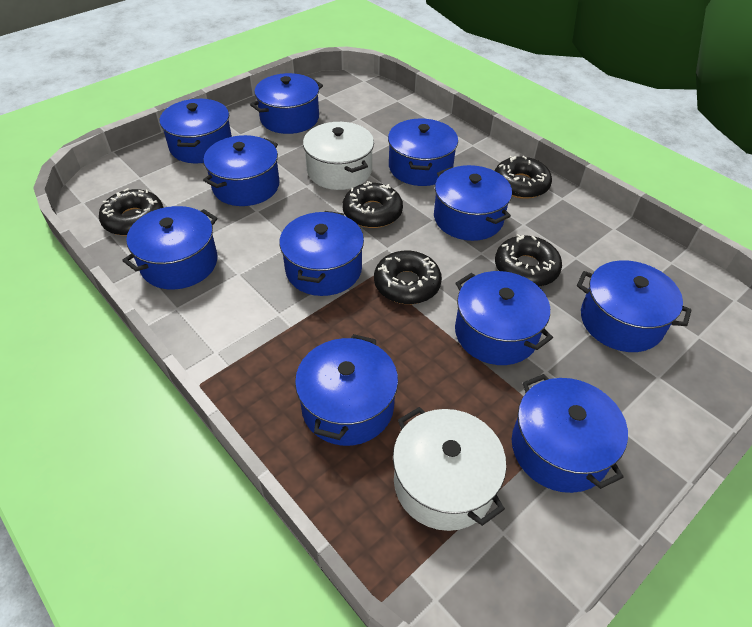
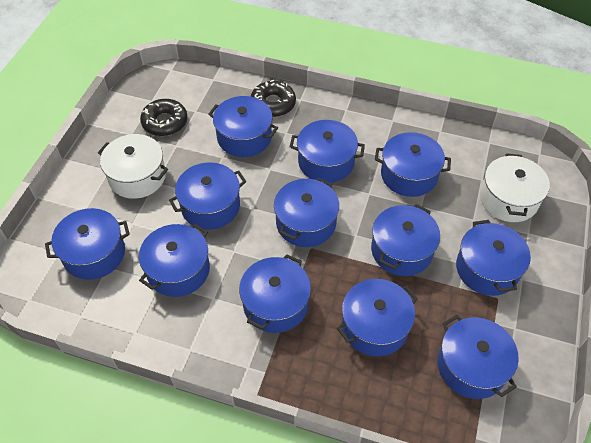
black donut: [99,188,164,236] [343,181,403,228] [374,250,442,304] [495,156,552,199] [495,234,562,287] = 5 -> [140,99,188,136] [251,80,296,117] = 2
blue pot: [122,206,218,290] [160,99,232,163] [203,135,279,206] [250,73,323,134] [279,211,364,296] [295,334,398,446] [388,119,458,186] [434,165,512,241] [455,271,553,365] [512,374,628,493] [577,260,692,352] = 11 -> [45,208,130,280] [139,224,210,297] [169,163,246,230] [208,96,278,157] [239,254,311,333] [274,178,339,247] [290,120,365,183] [337,279,418,357] [371,204,440,276] [375,132,451,197] [438,315,519,399] [456,220,531,296] = 12

